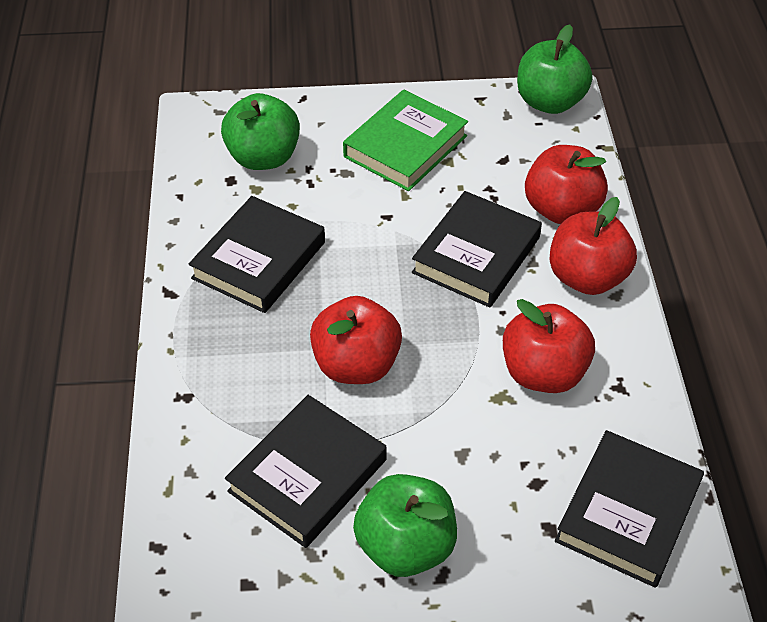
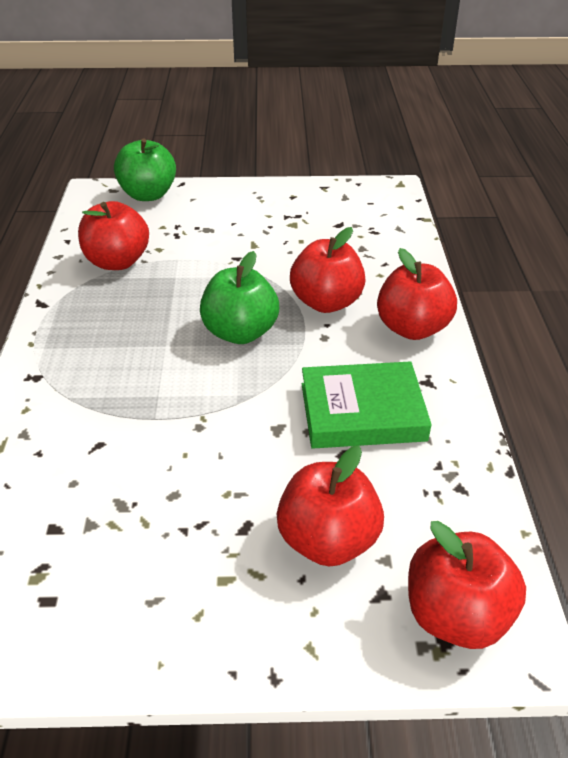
black book: [188,196,325,313] [225,395,386,548] [412,191,542,308] [555,430,704,588] = 4 -> none = 0
green apple: [221,93,300,170] [353,474,457,577] [517,24,593,114] = 3 -> [114,138,176,201] [200,251,279,344] = 2
red apple: [310,296,402,384] [503,299,595,393] [525,145,608,224] [549,197,637,295] = 4 -> [78,201,149,270] [277,445,384,567] [290,227,365,313] [377,248,457,340] [408,521,526,649] = 5

